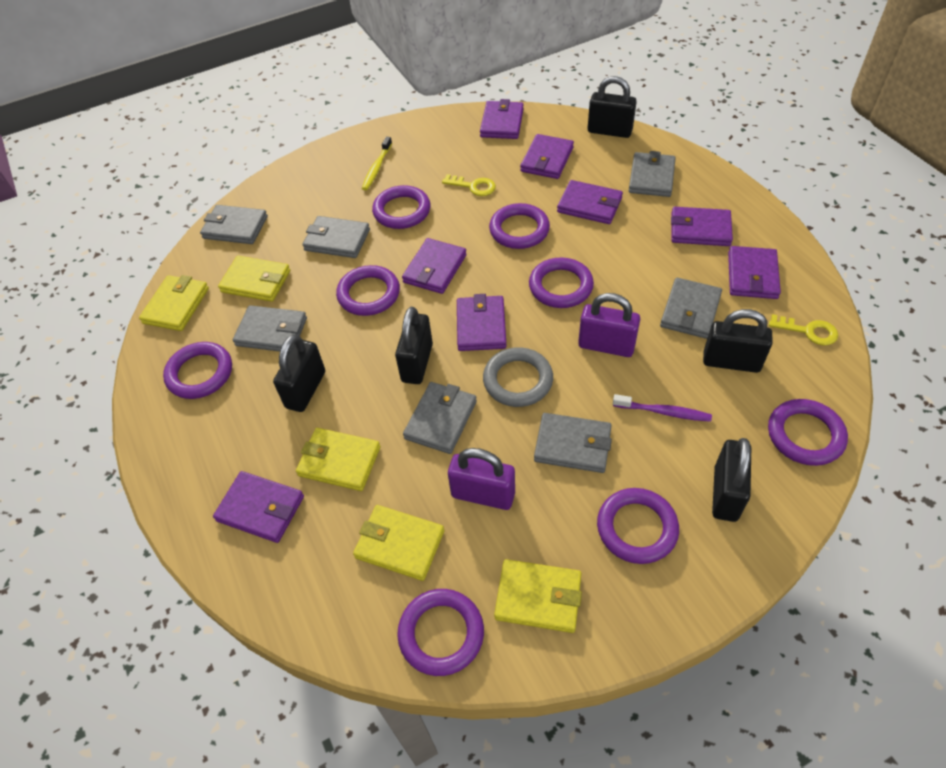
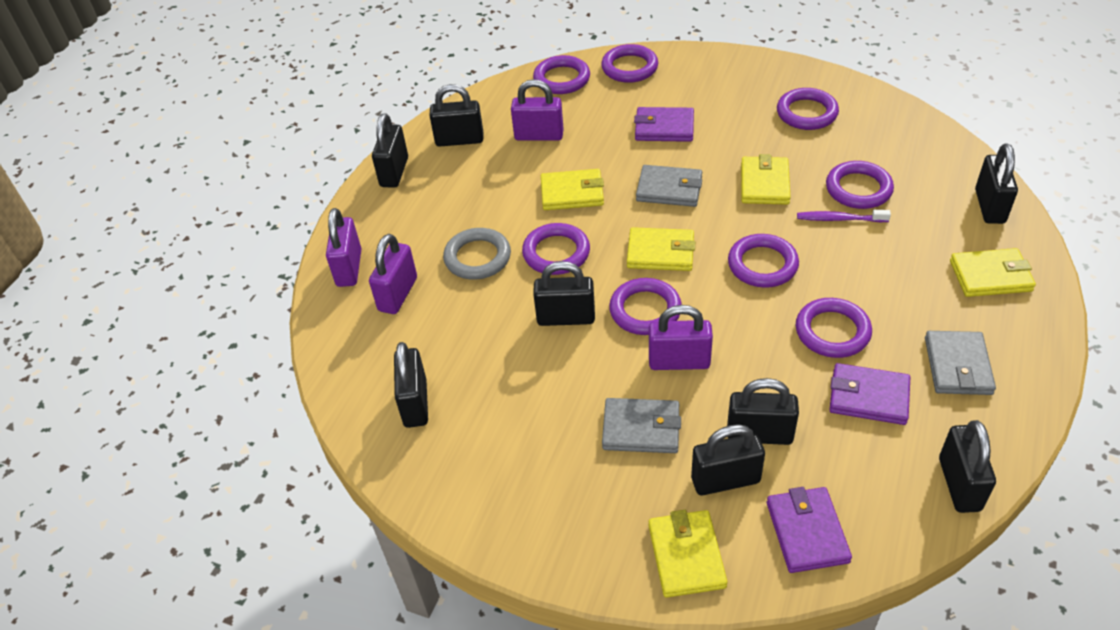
black padlock: [273,334,325,412] [395,307,433,384] [588,76,637,138] [703,309,772,373] [712,438,751,522] = 5 -> [372,113,408,188] [394,342,428,428] [430,84,483,147] [533,261,595,326] [691,424,765,495] [727,378,799,445] [939,420,996,513] [975,144,1018,224] = 8
grey wallet: [200,205,268,244] [233,305,307,352] [302,216,370,258] [403,382,477,454] [534,413,612,473] [629,151,675,197] [660,278,722,339] = 7 -> [602,398,681,453] [636,165,702,207] [925,331,996,395] = 3
purple padlock: [448,448,515,510] [578,293,640,357] = 2 -> [326,208,362,287] [369,234,417,314] [511,79,564,141] [649,305,713,370] = 4
purple wallet: [213,471,304,543] [402,238,466,294] [457,294,506,351] [480,99,524,139] [520,134,574,179] [557,180,623,224] [671,207,733,246] [728,246,781,299] = 8 -> [634,107,694,142] [767,487,852,573] [829,363,910,425] = 3
yellow key: [442,174,496,196] [769,314,838,346] = 2 -> none = 0
yellow toothbrush: [362,137,392,190] = 1 -> none = 0

